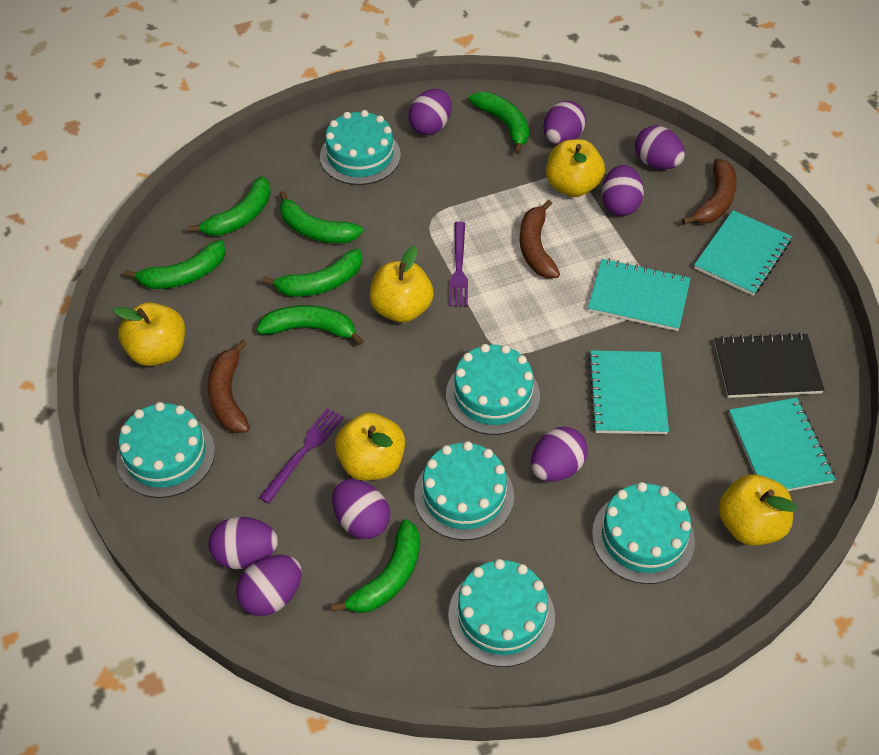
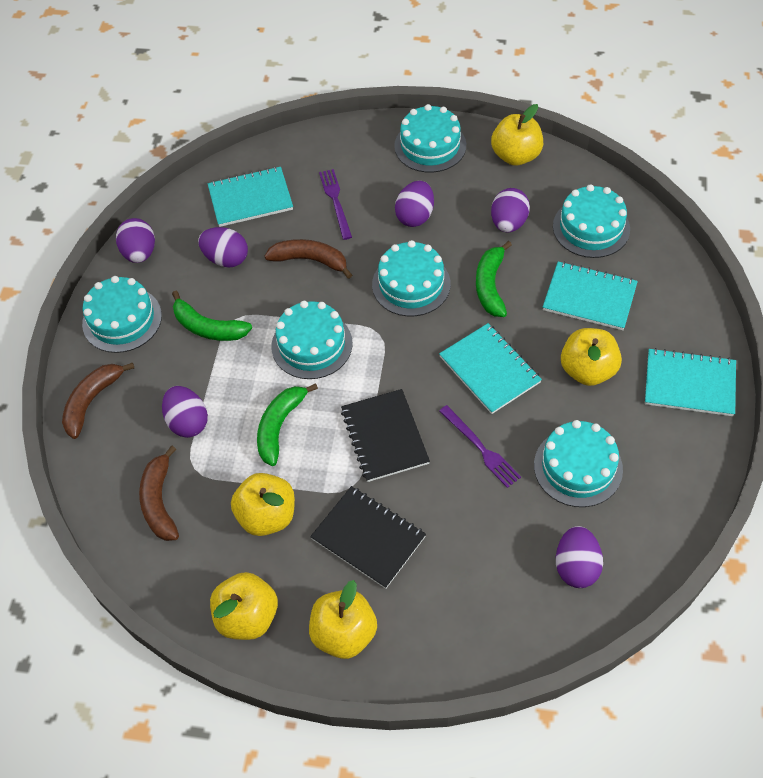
black notebook: [714,332,824,398] = 1 -> [310,486,426,589] [341,389,430,482] = 2
green banana: [124,240,226,289] [188,176,271,236] [256,305,364,345] [262,248,362,297] [279,191,363,243] [331,519,420,613] [469,92,529,154] = 7 -> [172,291,252,341] [257,383,318,466] [476,241,512,317] = 3
purple egg: [208,517,278,569] [236,555,302,616] [332,479,390,539] [408,89,452,135] [531,427,588,482] [543,101,586,145] [601,165,644,216] [635,125,685,170] = 8 -> [116,218,155,263] [162,386,208,438] [198,227,248,268] [395,181,434,227] [491,188,530,232] [556,526,603,588] = 6

